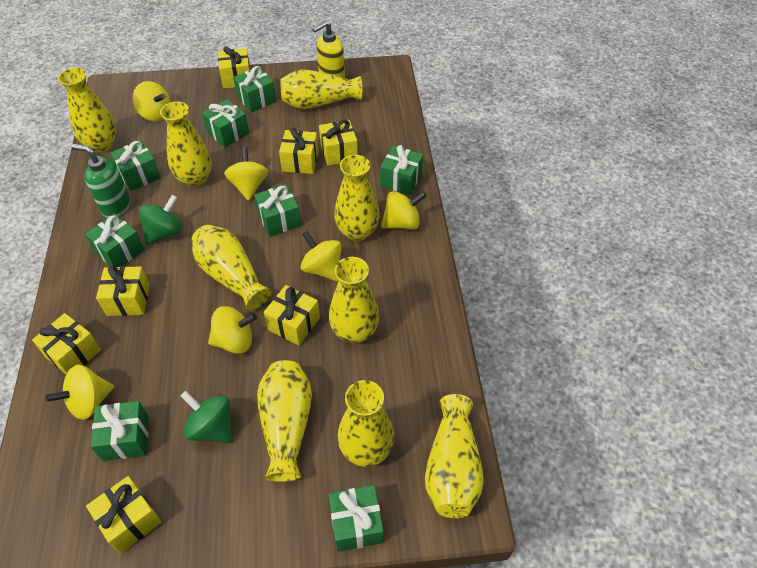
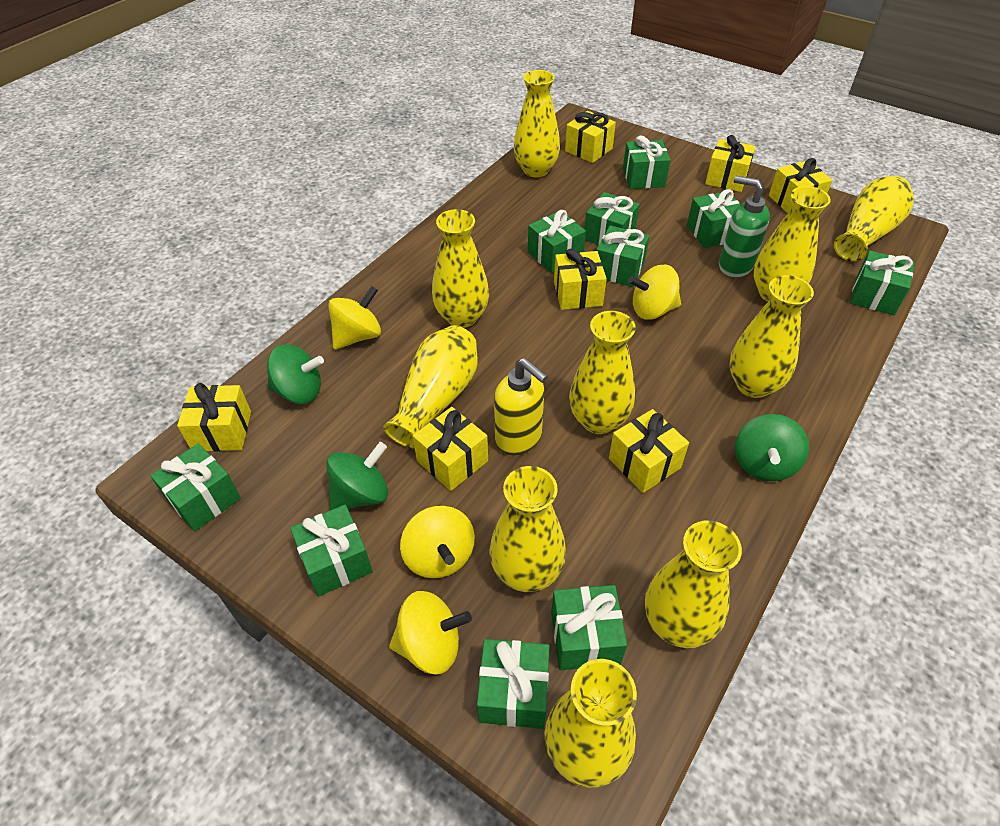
green gift: [85,214,144,267] [91,401,149,461] [110,140,161,191] [202,99,249,148] [233,66,277,113] [254,184,301,237] [329,485,384,552] [380,145,423,195] = 8 -> [150,443,241,531] [290,505,373,596] [477,639,549,729] [528,210,586,273] [551,585,627,670] [585,192,640,245] [596,225,650,287] [623,136,670,189] [687,189,740,248] [850,250,915,315] = 10
green spinning top: [139,195,182,245] [181,391,233,443] = 2 -> [267,344,324,404] [326,442,388,510] [735,414,809,481] = 3
yellow spinning top: [45,365,114,420] [133,81,170,121] [208,306,257,354] [224,146,268,201] [301,231,342,282] [381,191,427,230] = 6 -> [328,286,381,350] [389,591,472,675] [400,506,475,578] [628,265,681,320] = 4
yellow vase: [58,68,116,152] [160,101,212,187] [192,225,271,310] [257,360,312,482] [280,69,362,109] [329,257,379,343] [334,155,380,241] [338,380,394,467] [425,394,484,518] = 9 -> [383,325,478,448] [432,209,489,328] [490,466,566,592] [514,70,560,177] [545,659,637,788] [569,311,636,434] [645,521,742,648] [730,275,814,398] [754,186,831,302] [834,176,914,261] = 10

